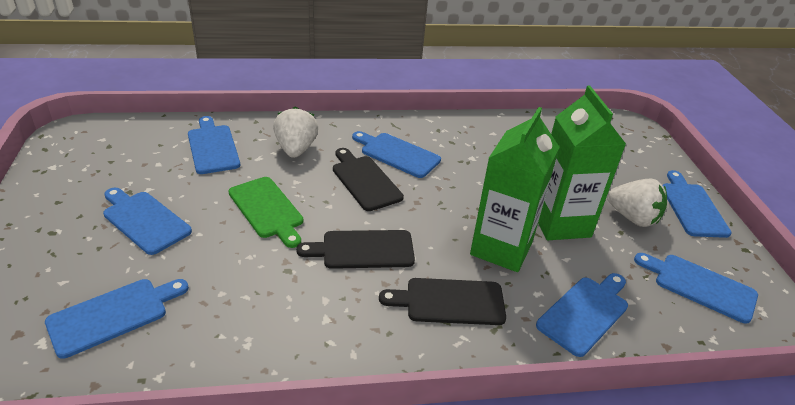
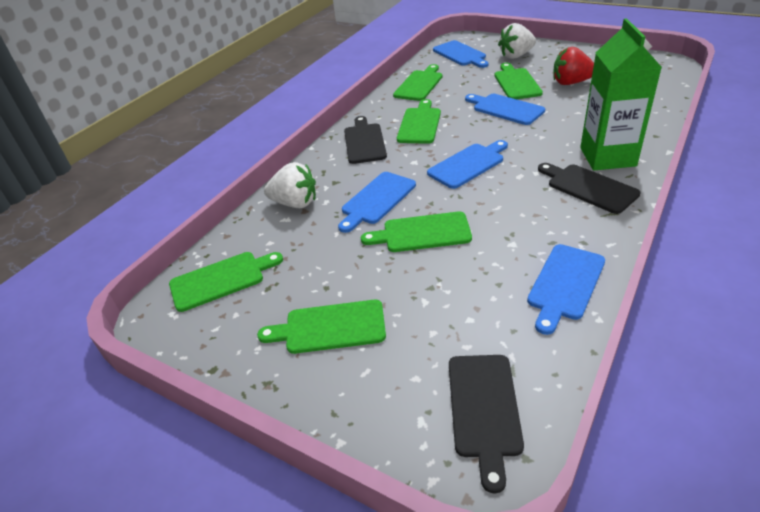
blue cutting board: [45,279,189,359] [103,188,192,255] [188,116,240,174] [352,131,441,178] [536,273,628,357] [634,253,758,324] [662,170,732,238] = 7 -> [338,172,416,233] [427,140,508,189] [433,40,488,68] [465,94,545,125] [527,244,605,335] = 5
green carton: [470,107,559,272] [538,86,626,240] = 2 -> [580,18,662,170] = 1
green cutting board: [228,177,303,248] = 1 -> [169,252,283,312] [257,300,386,354] [361,211,472,252] [393,64,443,101] [397,99,441,144] [495,63,543,99] = 6
red strawberry: none = 0 -> [553,47,594,85] = 1

